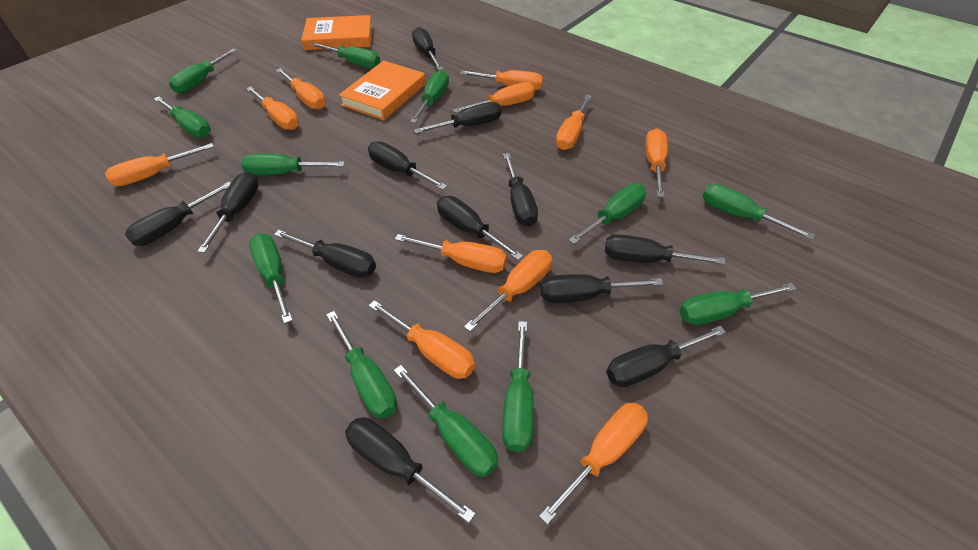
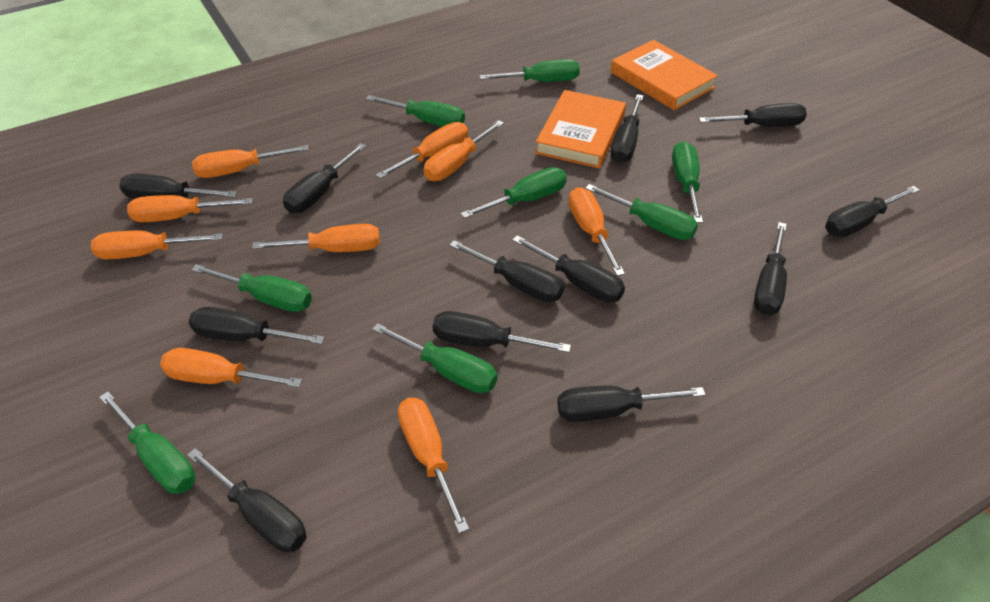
green screwdriver: [154,97,211,138] [169,49,237,93] [241,154,345,175] [249,233,293,324] [311,43,380,68] [326,311,397,419] [394,365,498,477] [410,70,449,123] [502,321,534,452] [569,184,646,244] [679,283,797,325] [702,184,815,240] = 12 -> [99,392,195,494] [191,264,312,312] [366,95,465,127] [372,323,497,393] [461,167,567,218] [479,59,580,82] [585,184,698,240] [672,141,703,223] = 8
orange screwdriver: [105,143,214,186] [246,86,299,130] [276,68,326,110] [369,300,475,379] [395,234,507,273] [453,82,535,113] [460,70,543,90] [464,250,552,332] [539,403,648,525] [556,95,592,150] [645,128,668,197] = 11 -> [91,231,223,260] [127,195,253,222] [160,348,302,388] [192,145,309,178] [252,224,380,252] [376,122,468,179] [398,398,469,533] [424,120,504,181] [569,187,625,276] = 9

